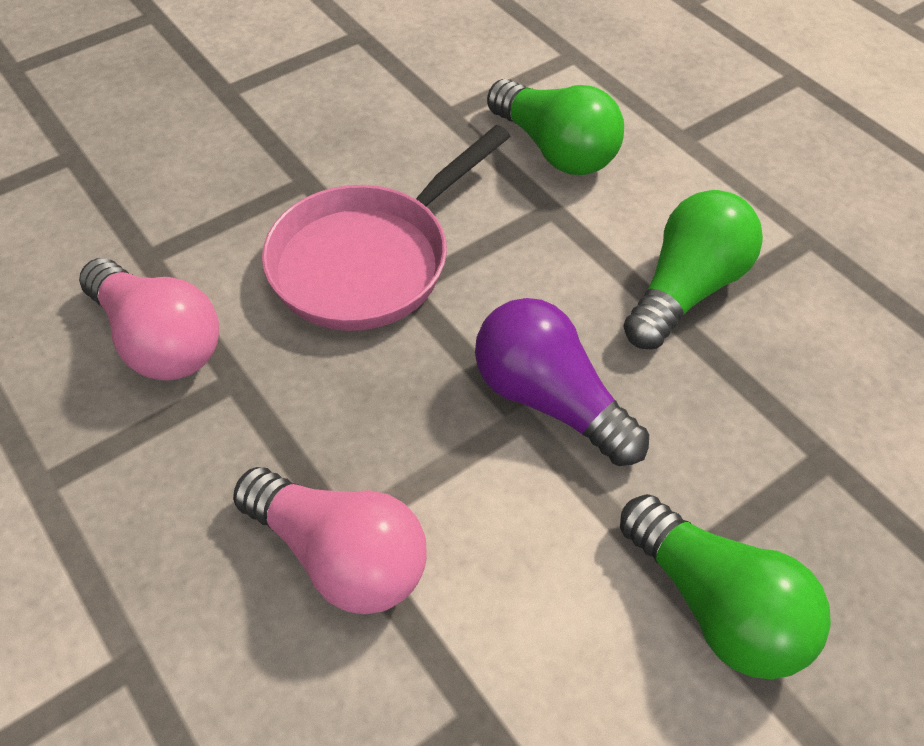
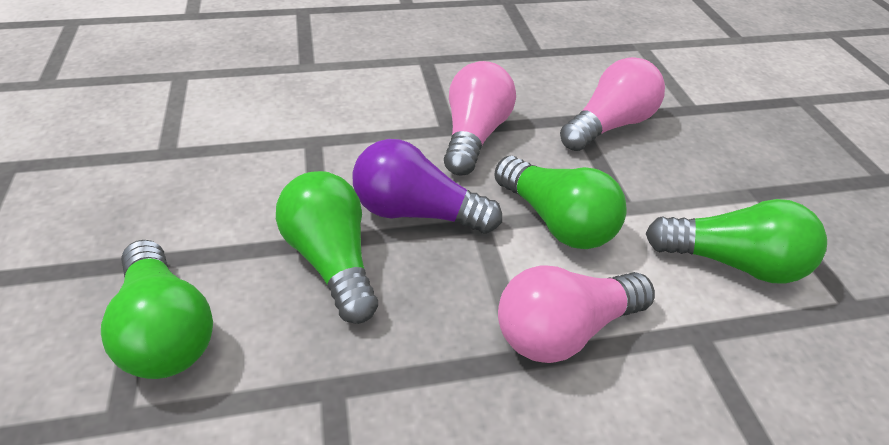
green light bulb: [487,79,624,175] [620,494,831,679] [623,190,763,349] = 3 -> [101,240,213,379] [276,171,378,324] [494,156,627,249] [645,199,827,284] = 4
pink light bulb: [79,258,219,381] [233,467,427,614] = 2 -> [444,61,516,175] [498,266,655,363] [560,57,665,151] = 3
pink pan: [262,125,511,331] = 1 -> none = 0

